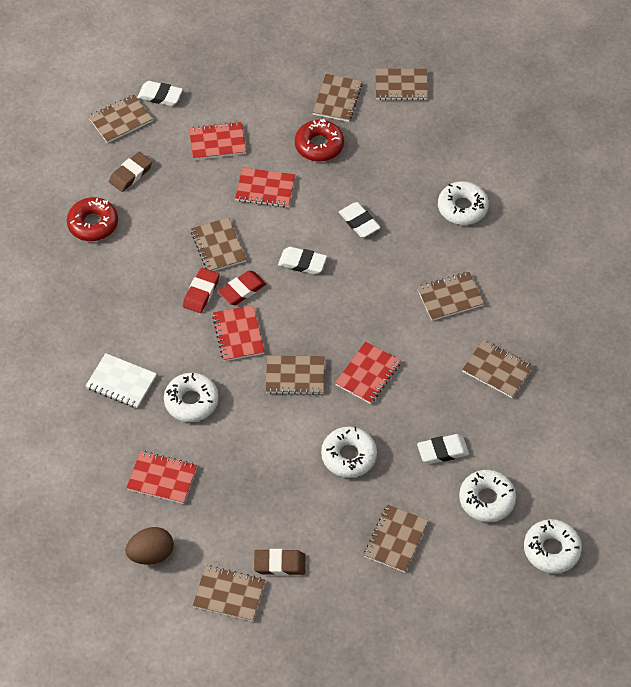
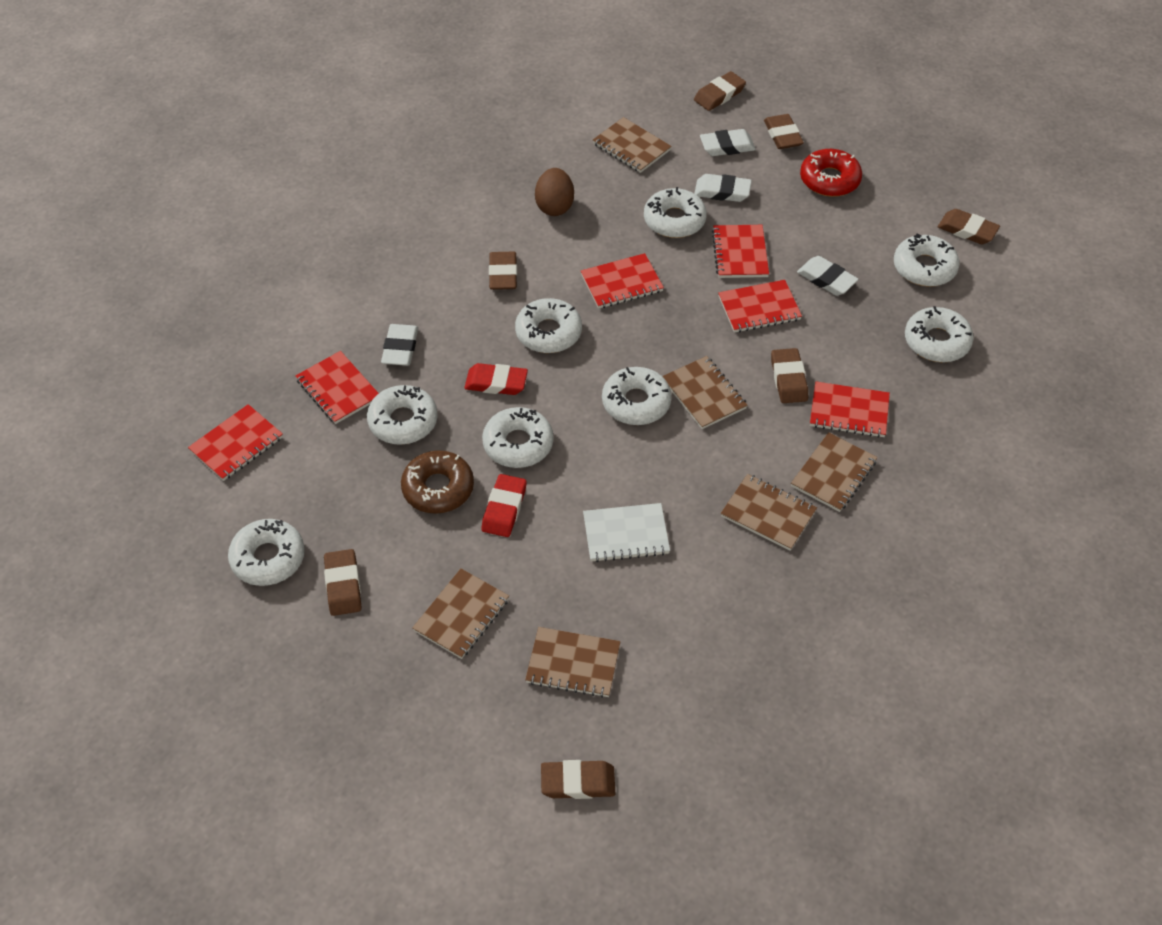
brown donut: none = 0 -> [401,450,474,514] = 1
brown eraser: [109,152,152,192] [254,549,305,576] = 2 -> [324,549,361,616] [489,252,517,290] [541,760,615,799] [694,71,746,111] [764,114,804,149] [771,348,808,403] [938,209,1000,244] = 7
brown notebook: [88,95,153,143] [191,217,246,271] [192,565,265,622] [265,355,325,395] [312,74,362,122] [364,504,429,573] [375,68,428,100] [417,272,484,321] [462,340,533,398] = 9 -> [412,568,509,659] [525,627,621,698] [593,117,672,173] [662,356,748,429] [721,474,817,551] [791,432,878,512] = 6
red donut: [67,197,118,241] [295,119,344,161] = 2 -> [800,149,862,197] = 1
red notebook: [126,451,197,504] [189,121,246,160] [212,305,265,361] [235,167,295,207] [335,341,401,404] = 5 -> [188,404,283,481] [295,351,379,424] [581,253,664,309] [712,225,769,278] [718,280,802,333] [810,381,890,438] = 6
white donut: [164,373,219,422] [321,427,377,478] [438,181,489,225] [459,470,516,522] [524,519,582,573] = 5 -> [228,519,305,586] [367,385,438,445] [482,407,553,468] [515,298,582,353] [602,367,672,425] [644,187,707,238] [894,234,959,287] [905,306,974,362] = 8

